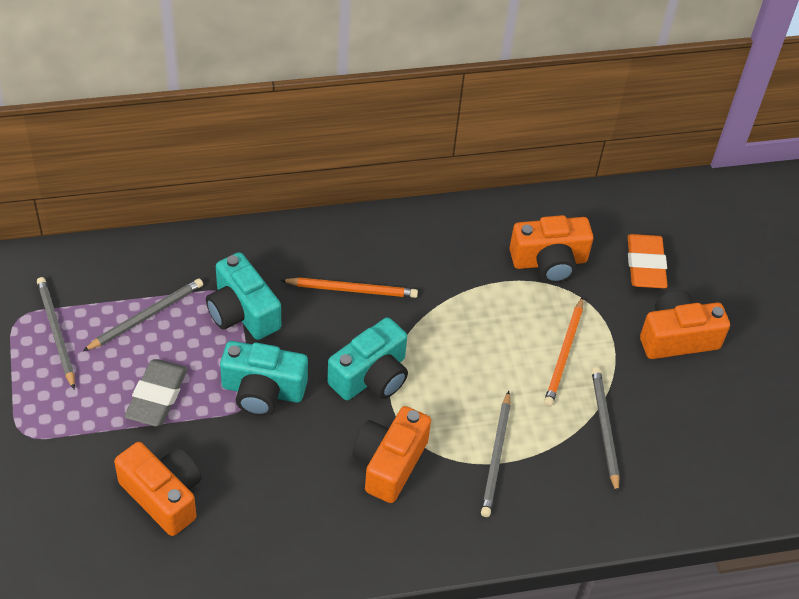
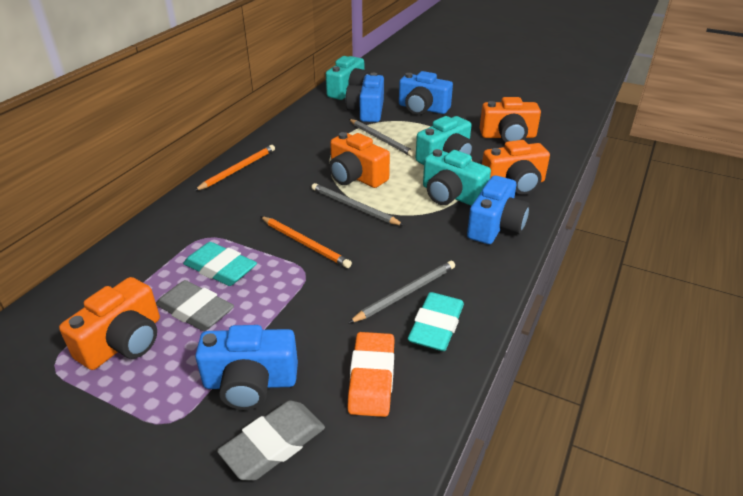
blue camera: none = 0 -> [195,325,298,410] [346,73,384,122] [399,71,453,115] [467,175,530,244] = 4
grey eraser: [124,359,188,427] = 1 -> [156,280,234,331] [217,401,325,481] = 2
grey pencil: [37,277,75,389] [83,279,203,351] [481,391,511,517] [591,367,620,494] = 4 -> [311,183,404,226] [349,119,415,157] [349,261,455,323] = 3
turquoise eraser: none = 0 -> [183,242,257,286] [408,292,464,351] = 2

